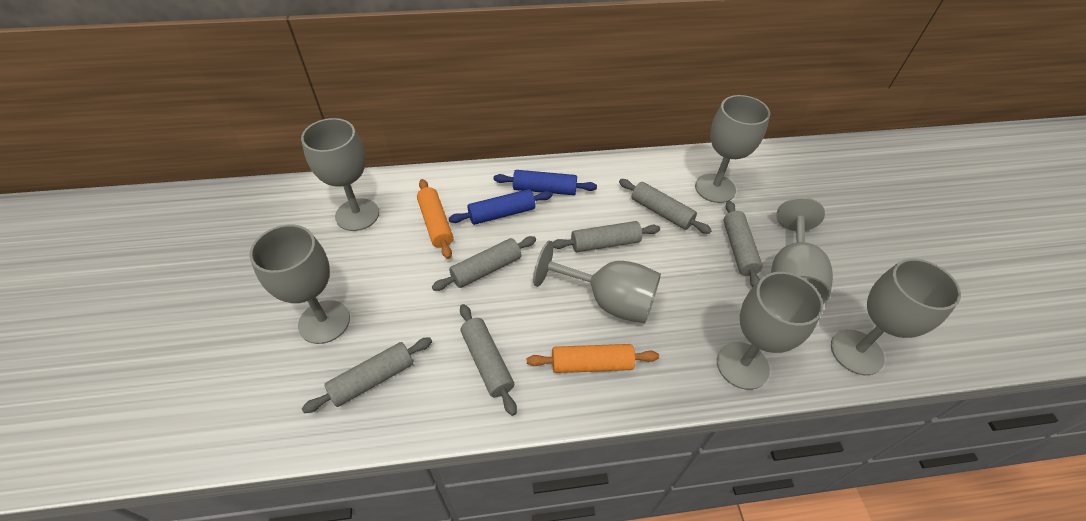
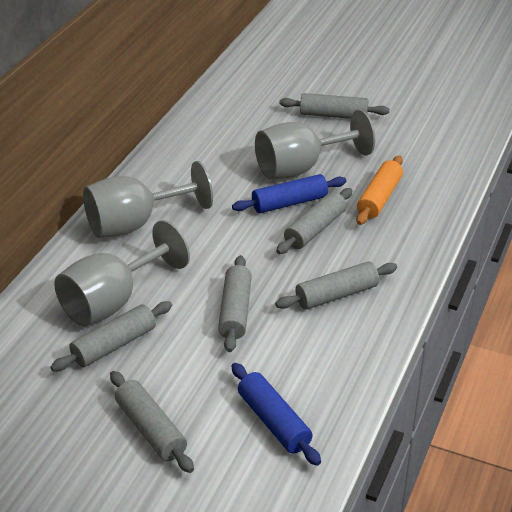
grey goblet: [249,224,350,344] [301,118,379,231] [533,241,661,323] [695,95,770,203] [717,272,823,390] [771,197,833,304] [831,259,961,375] = 7 -> [54,220,190,327] [83,161,213,238] [255,110,375,179] = 3
orange rolling pin: [417,179,453,259] [527,344,659,373] = 2 -> [356,155,403,225] = 1

